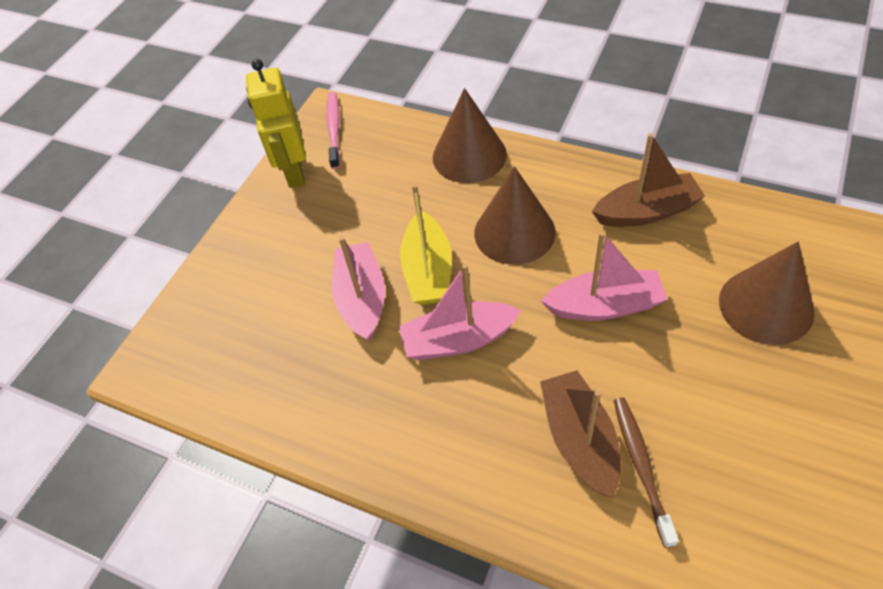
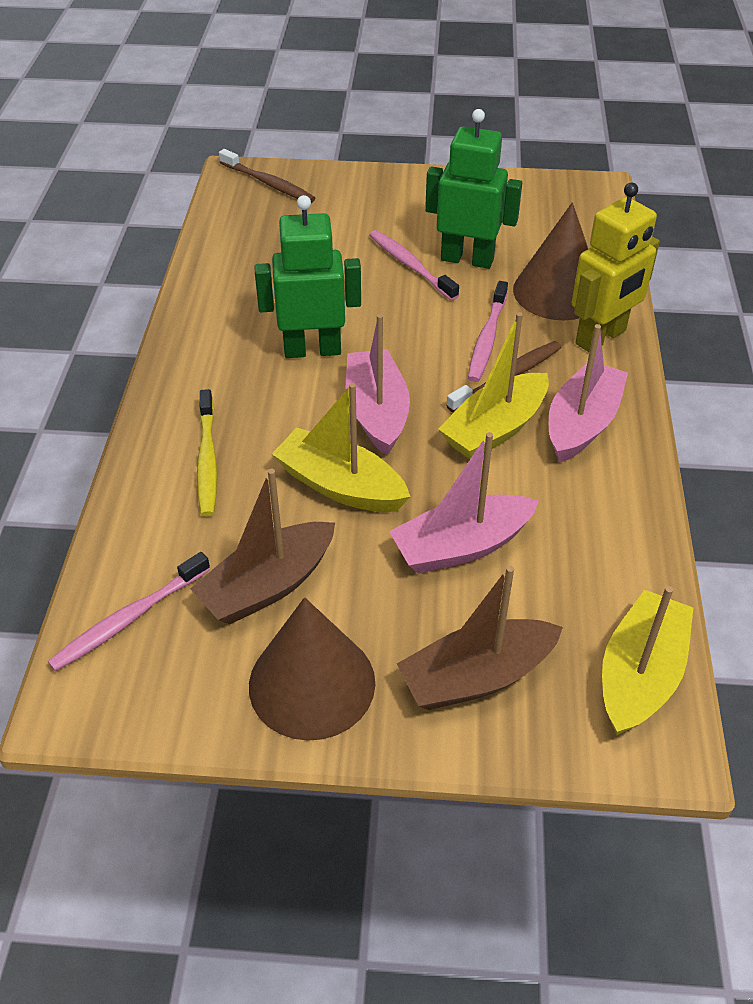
brown cone: [433,88,507,183] [474,166,556,265] [719,241,814,345] = 3 -> [249,597,375,741] [513,202,588,320] = 2
brown toothbrush: [614,397,679,548] = 1 -> [219,149,315,203] [446,341,562,413] = 2
green robot: none = 0 -> [255,195,361,358] [425,109,522,269] = 2
pink toothbrush: [326,92,340,169] = 1 -> [48,552,210,672] [369,230,459,301] [468,281,508,382] = 3
yellow boat: [400,184,452,305] = 1 -> [272,383,410,512] [438,312,549,459] [602,586,693,736] = 3
yellow toothbrush: none = 0 -> [197,389,217,517] = 1

